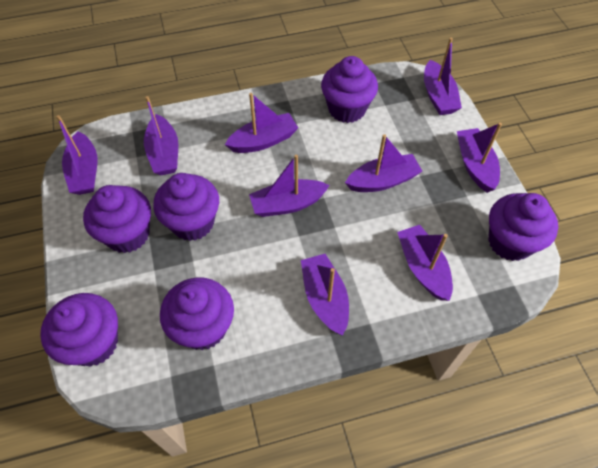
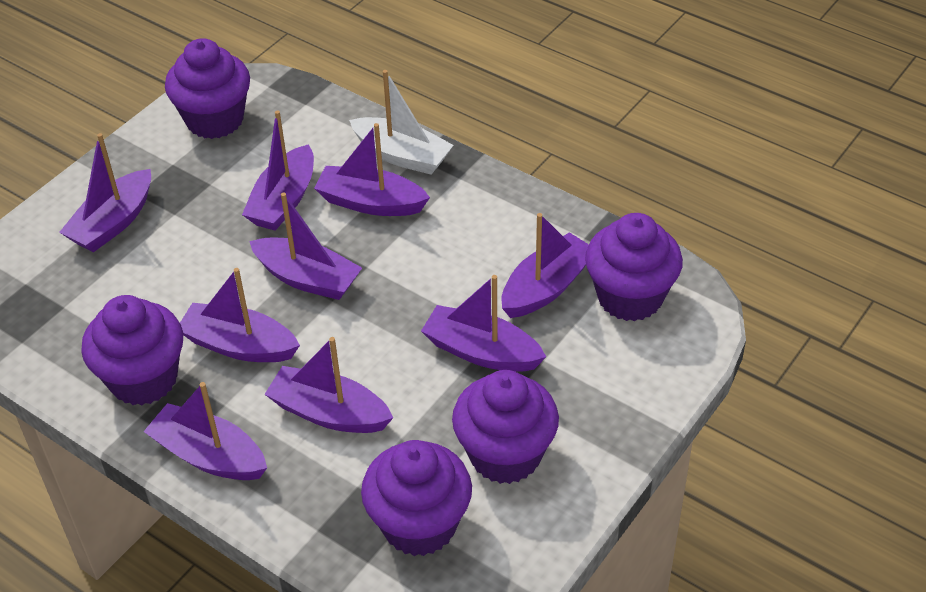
purple cupcake: [40,293,118,367] [83,185,151,253] [153,173,219,241] [160,277,234,350] [321,56,378,123] [488,193,558,261] = 6 -> [81,295,183,406] [165,38,250,139] [361,440,472,556] [452,370,559,484] [585,213,683,321] = 5
white boat: none = 0 -> [349,70,454,175] = 1

